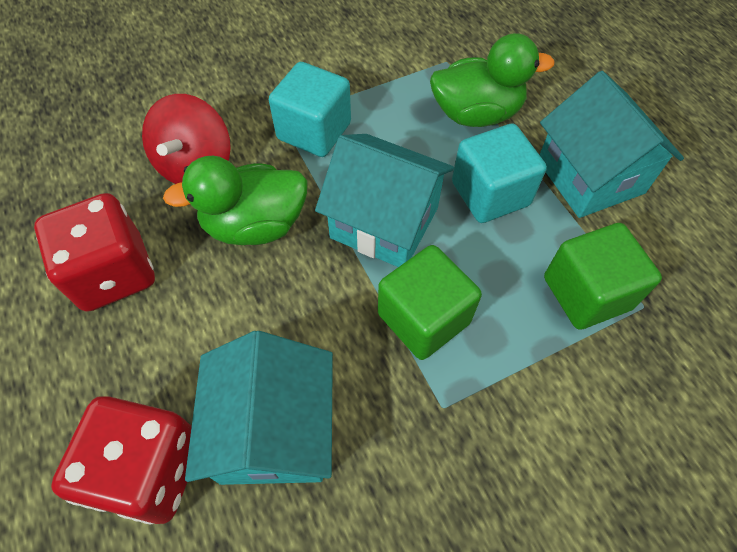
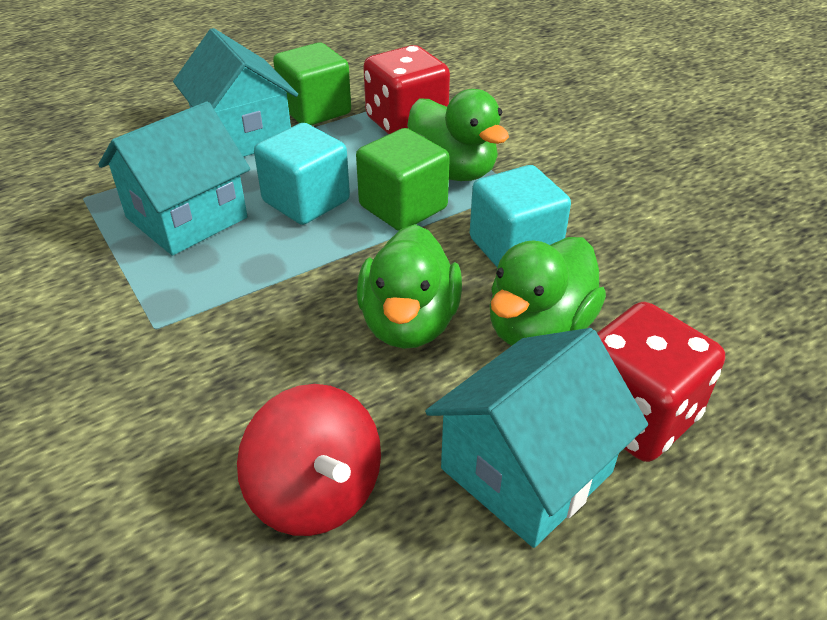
green duck: [163,156,308,245] [430,33,555,127] = 2 -> [357,224,462,349] [407,89,509,181] [490,237,606,346] = 3

